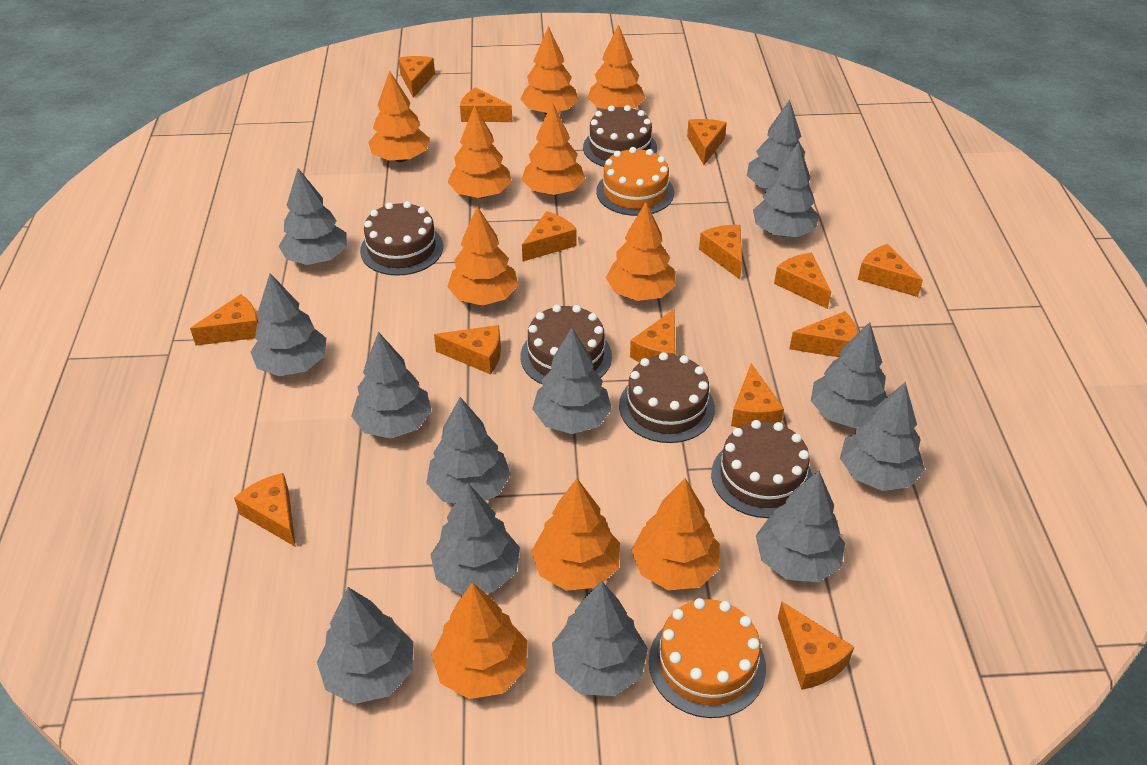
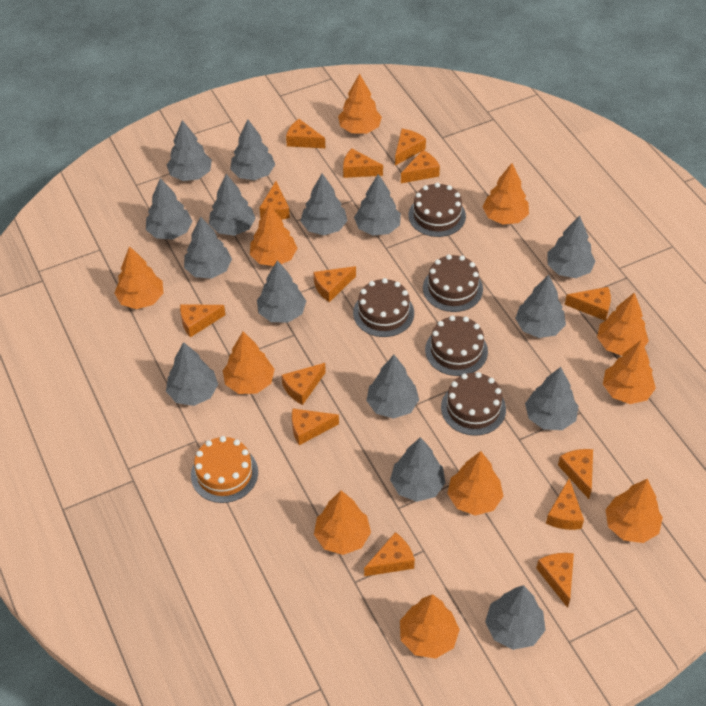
grey tree: [251,273,326,376] [279,168,347,265] [317,587,413,704] [351,332,432,438] [427,397,511,504] [430,482,520,595] [532,328,612,434] [552,581,648,696] [747,100,805,189] [753,142,820,237] [756,471,845,582] [811,322,887,428] [840,382,925,491] = 13 -> [146,178,192,240] [166,342,218,406] [167,120,212,181] [184,216,232,279] [209,174,256,236] [230,120,275,180] [257,260,306,323] [300,173,348,235] [354,174,401,236] [366,355,419,419] [390,437,446,502] [485,585,546,650] [515,275,566,338] [525,367,579,430] [547,215,596,278] = 15
orange cake: [596,147,674,216] [649,598,766,718] = 2 -> [191,436,258,503] = 1
orange tree: [368,71,430,162] [432,583,527,699] [447,206,519,306] [448,105,512,198] [520,26,578,115] [522,102,585,195] [532,479,620,591] [587,25,646,109] [606,202,676,301] [631,478,720,590] = 10 -> [114,246,164,309] [223,331,275,394] [250,204,297,266] [314,491,371,555] [338,74,382,134] [400,594,460,659] [447,451,503,516] [483,163,529,225] [597,293,649,356] [603,340,656,404] [605,479,663,543] = 11

